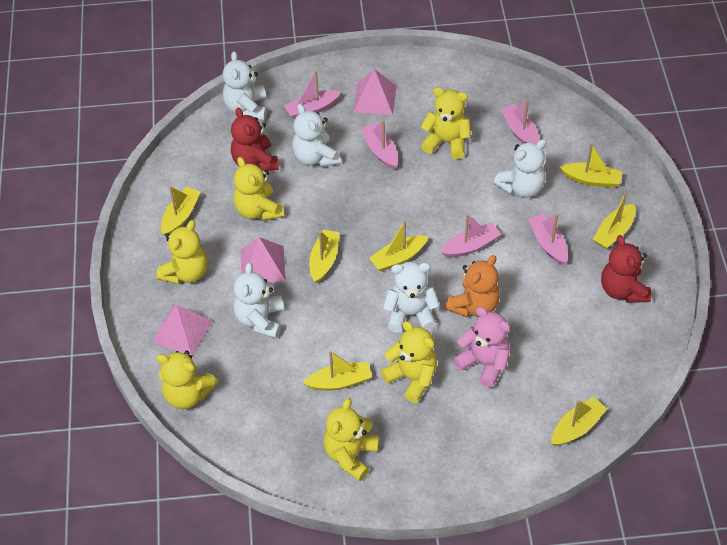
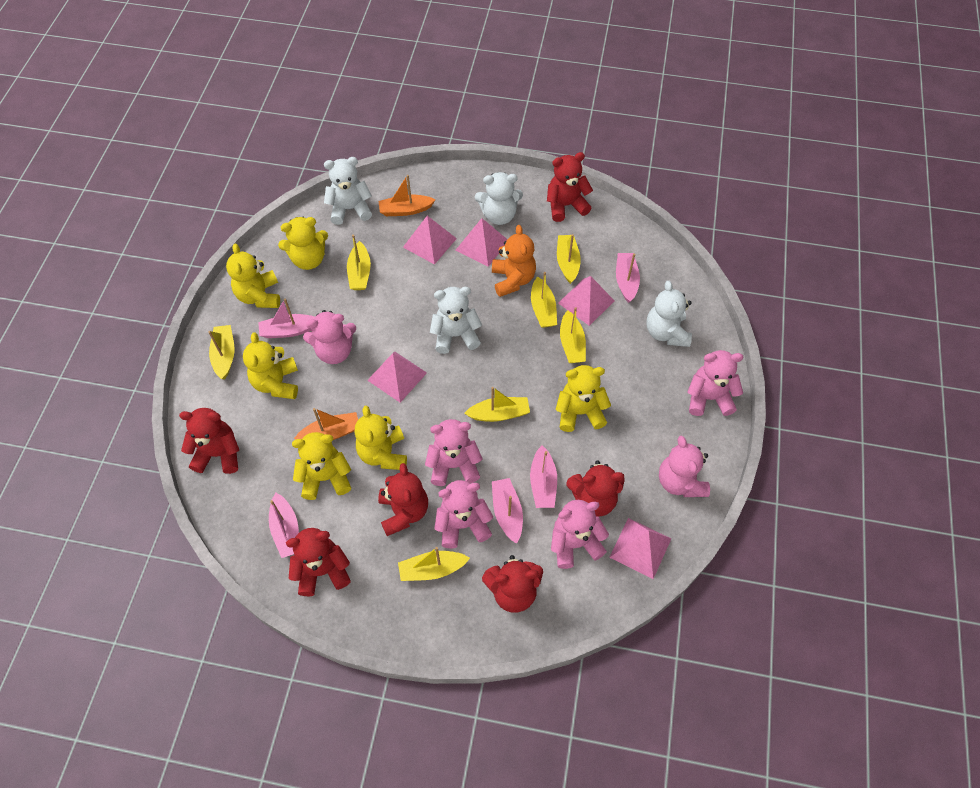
orange boat: none = 0 -> [294,408,358,440] [378,175,435,216] = 2
pink pyramid: [152,304,212,356] [240,237,286,282] [353,69,396,115] = 3 -> [367,351,427,403] [403,216,457,265] [456,218,508,267] [558,276,615,326] [609,518,671,579] = 5
pink teddy bear: [453,307,510,388] = 1 -> [303,310,356,364] [425,419,482,486] [434,480,493,548] [551,500,609,569] [659,436,710,497] [687,350,744,416] = 6
red teddy bear: [231,107,279,171] [601,235,651,303] = 2 -> [179,408,239,474] [286,528,351,596] [378,463,428,536] [482,555,543,613] [547,152,593,222] [567,461,624,517] = 6
white teddy bear: [223,51,267,120] [234,263,284,338] [292,104,341,167] [383,262,440,333] [494,139,547,198] = 5 -> [324,157,372,225] [430,287,482,354] [475,172,523,225] [646,281,692,347] = 4

